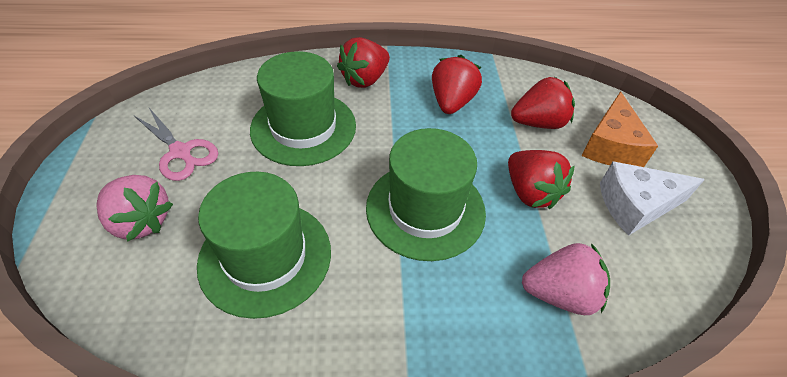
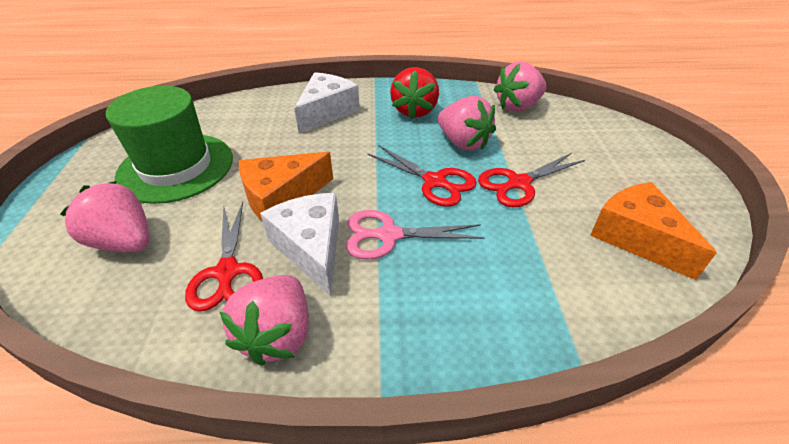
green hat: [197,172,331,319] [250,51,356,166] [366,128,486,261] = 3 -> [106,86,233,204] = 1
orange cheese: [581,91,658,167] = 1 -> [239,152,333,222] [590,182,717,280] = 2
pink strawberry: [97,175,173,242] [522,243,610,315] = 2 -> [60,181,150,252] [220,275,309,366] [438,96,496,151] [494,61,547,112] = 4
red scissors: none = 0 -> [185,202,263,312] [367,145,477,207] [478,153,585,207] = 3
red strawberry: [337,37,390,88] [432,55,482,114] [508,150,575,209] [511,77,575,129] = 4 -> [390,67,439,119] = 1
white cheese: [600,161,705,236] = 1 -> [260,193,339,296] [294,72,360,134] = 2

